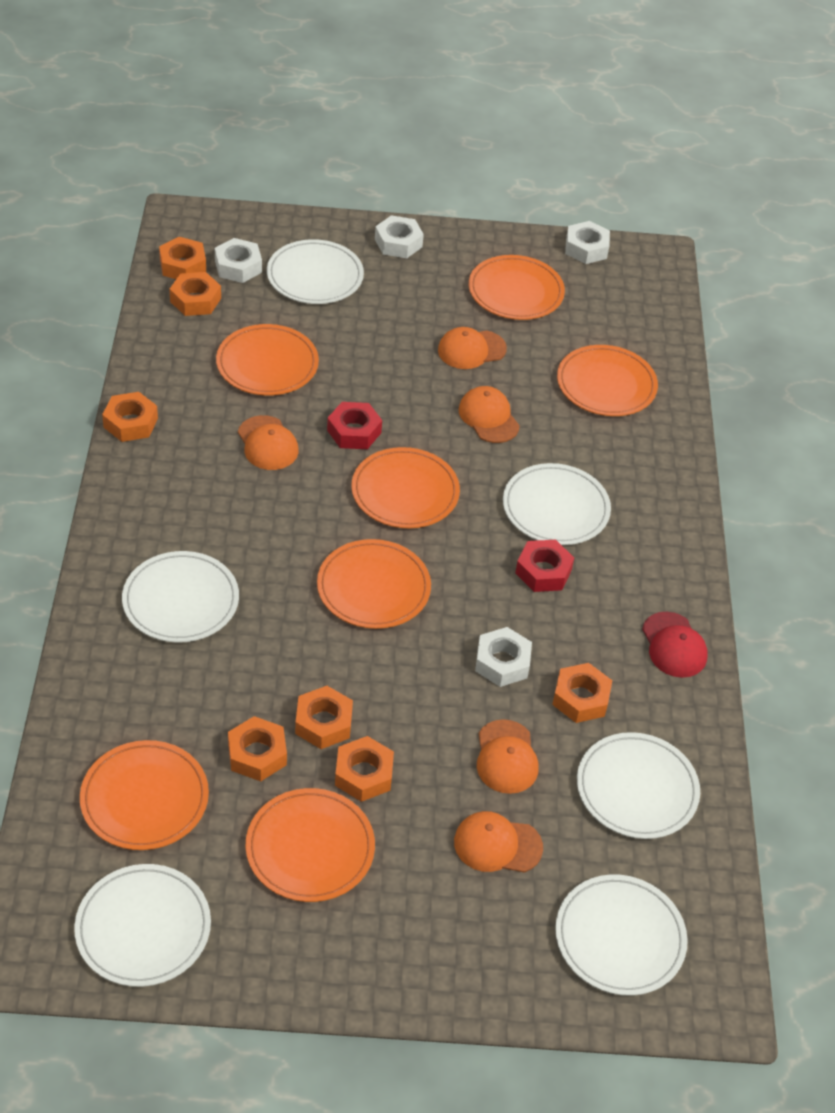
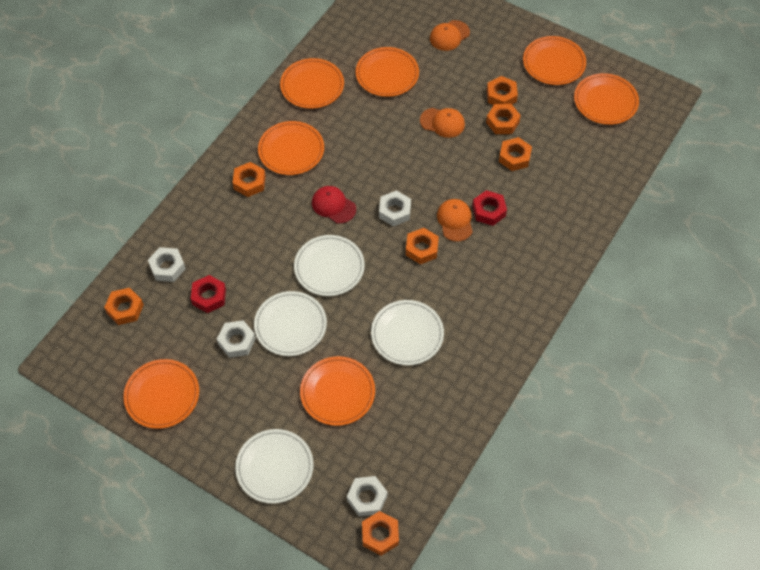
orange cap: [238,415,298,470] [438,327,507,369] [454,811,543,873] [459,386,520,443] [477,719,539,794] = 5 -> [420,108,465,138] [430,20,470,51] [437,199,473,242] = 3
white plate: [74,864,211,987] [122,551,239,643] [267,239,364,304] [503,463,611,545] [555,874,688,996] [577,732,700,839] = 6 -> [235,429,314,504] [254,291,327,356] [294,235,365,296] [371,300,444,365] = 4

